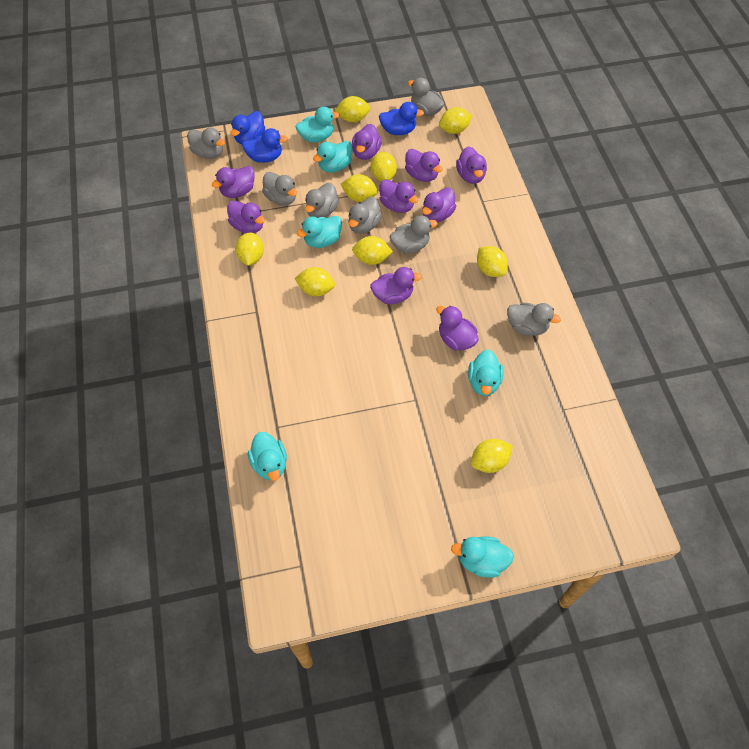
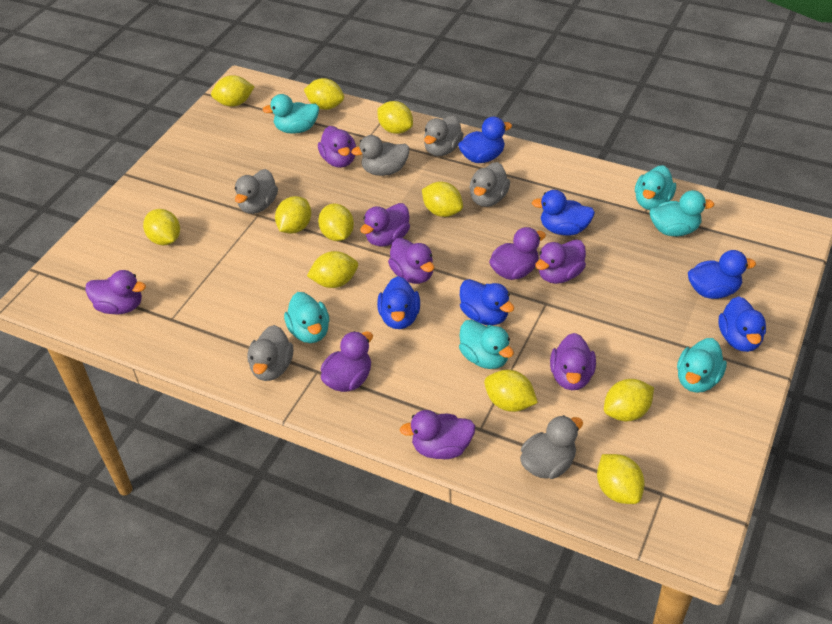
blue duck: [230,111,265,144] [242,128,288,163] [379,102,424,135] = 3 -> [377,276,420,329] [458,117,512,163] [460,279,514,325] [532,190,595,235] [688,250,756,299] [718,296,766,352] = 6
grey duck: [187,128,225,159] [262,172,297,206] [305,183,339,218] [348,197,382,234] [390,215,437,253] [408,78,444,116] [507,303,561,336] = 7 -> [235,169,278,214] [248,325,293,381] [351,135,409,176] [424,115,464,156] [469,162,510,207] [520,415,583,479] = 6
yellow lemon: [235,232,264,266] [294,267,335,296] [334,96,370,122] [341,174,378,202] [352,236,393,265] [371,152,397,181] [439,107,472,134] [471,439,513,473] [477,246,508,277] = 9 -> [143,209,180,245] [211,75,255,107] [275,196,311,234] [304,78,344,110] [307,251,358,288] [318,204,354,241] [377,101,413,134] [422,182,463,217] [484,370,538,412] [597,454,645,504] [604,379,654,421] = 11

